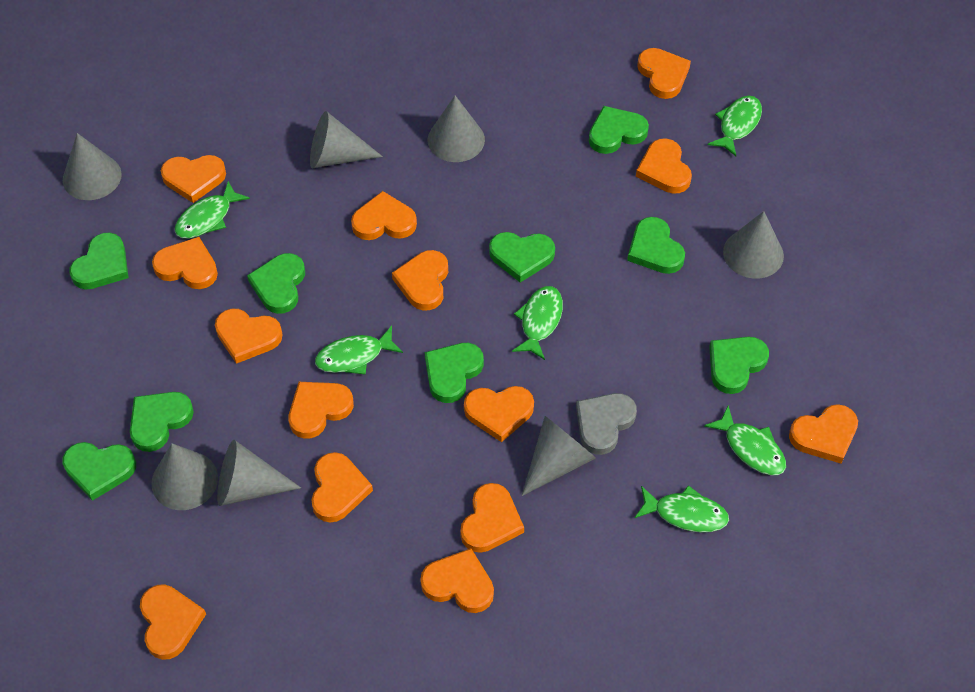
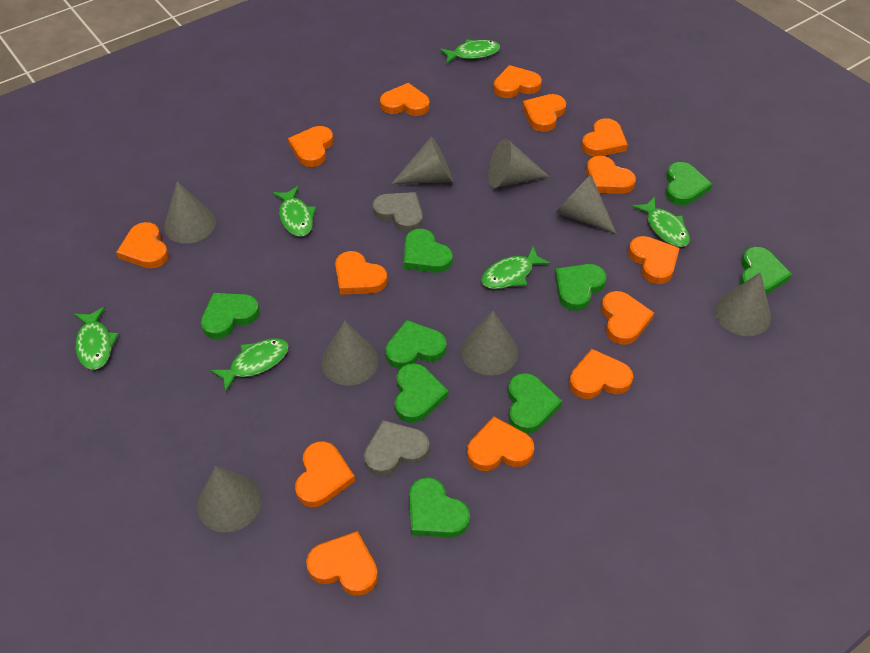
grey cone: [63,133,122,200] [151,443,218,510] [217,440,301,506] [310,111,383,168] [427,95,485,162] [522,416,596,496] [723,211,784,279] = 7 -> [164,181,216,244] [197,466,262,532] [321,321,379,385] [391,136,453,184] [461,311,518,375] [488,139,550,188] [555,175,617,234] [715,272,771,336] = 8
grey heart: [576,393,637,455] = 1 -> [364,420,430,476] [373,192,423,232] = 2

